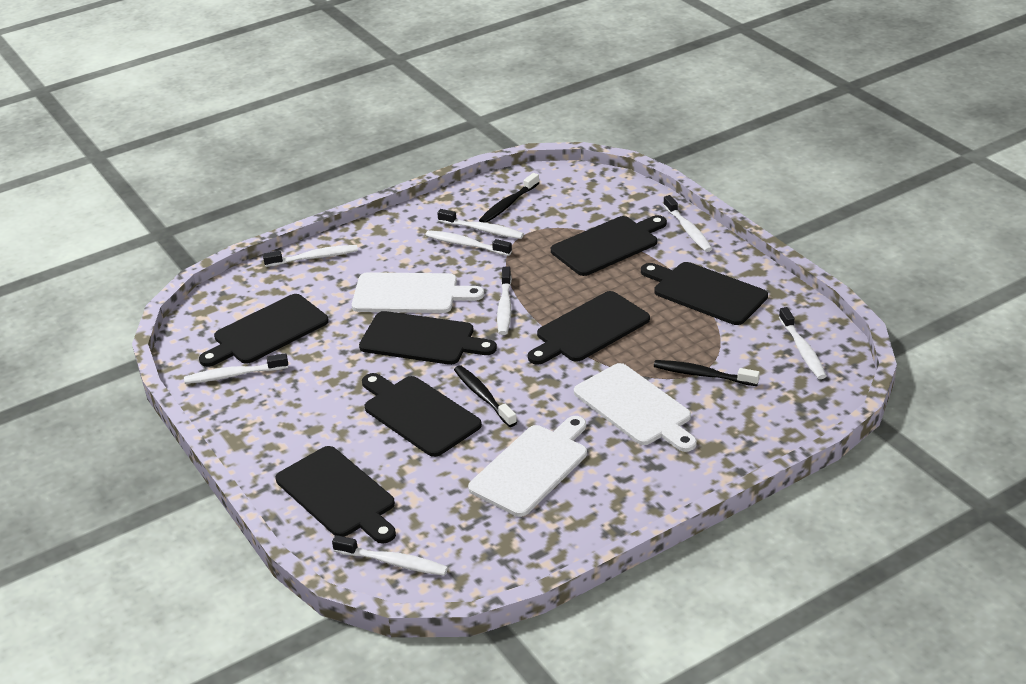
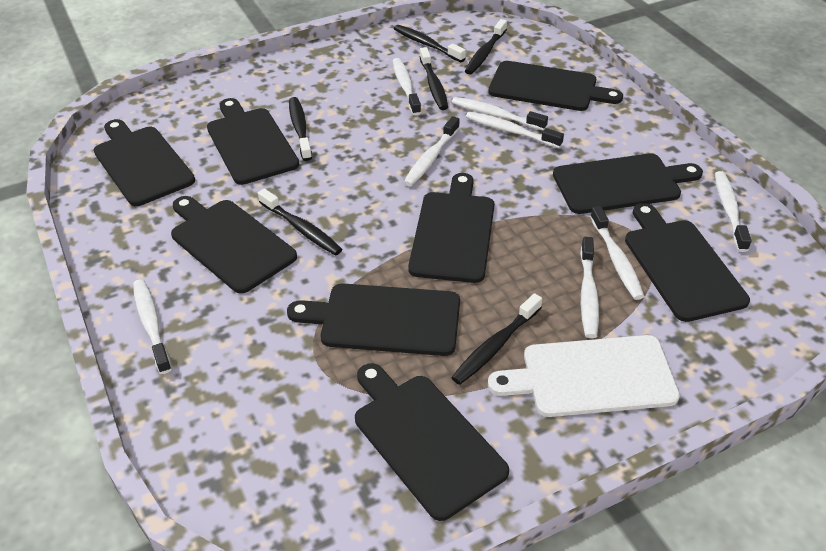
black cutting board: [199,294,329,367] [276,446,396,544] [359,311,497,365] [362,373,482,457] [528,291,650,365] [551,215,667,276] [641,262,768,325] = 7 -> [94,119,195,206] [171,196,297,294] [207,98,299,185] [287,283,460,356] [355,363,509,521] [408,173,494,283] [488,61,623,111] [553,153,703,214] [625,203,750,322] = 9
black toothbrush: [454,365,517,427] [479,173,539,223] [654,360,760,386] = 3 -> [258,188,342,256] [289,97,312,161] [394,25,466,62] [420,47,448,110] [451,293,542,385] [465,19,507,75] = 6
white cutting board: [352,272,484,313] [468,416,587,517] [574,363,697,452] = 3 -> [488,335,680,417] = 1

